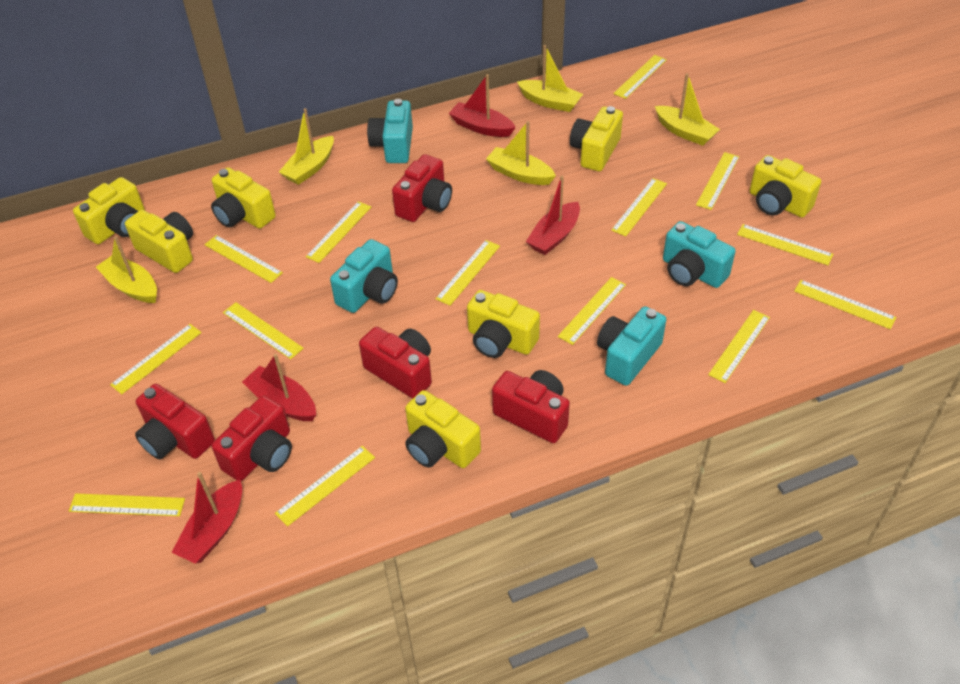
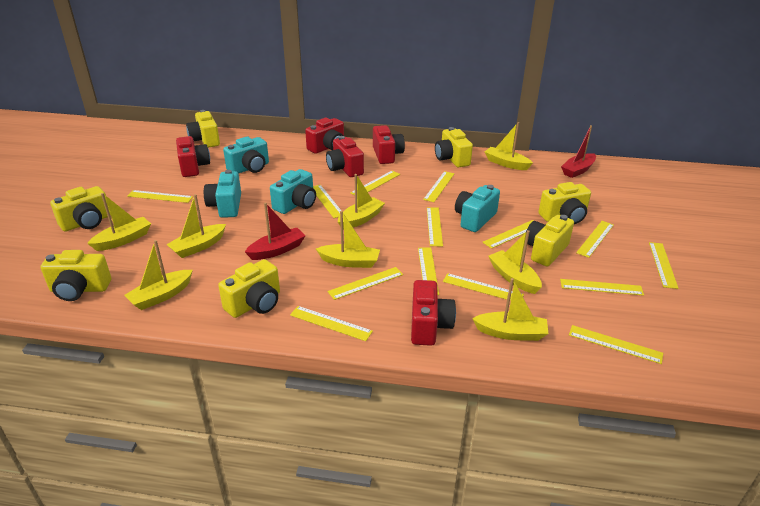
red boat: [171,472,242,564] [242,354,316,421] [449,74,516,137] [526,176,580,255] = 4 -> [245,202,306,260] [561,125,596,178] = 2
yellow boat: [96,236,157,303] [279,108,334,185] [486,121,556,185] [517,45,583,112] [655,73,720,146] = 5 -> [87,193,151,251] [124,240,193,310] [166,194,226,258] [316,211,380,268] [338,174,385,229] [472,278,549,341] [485,122,533,170] [489,230,542,294] = 8

